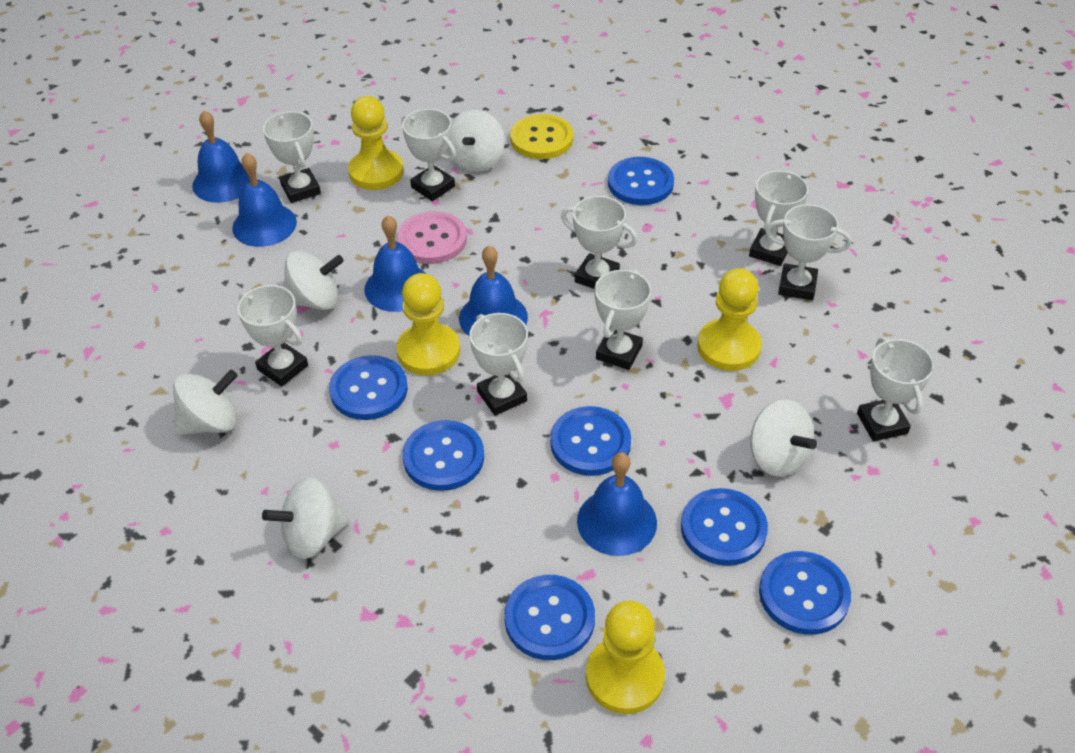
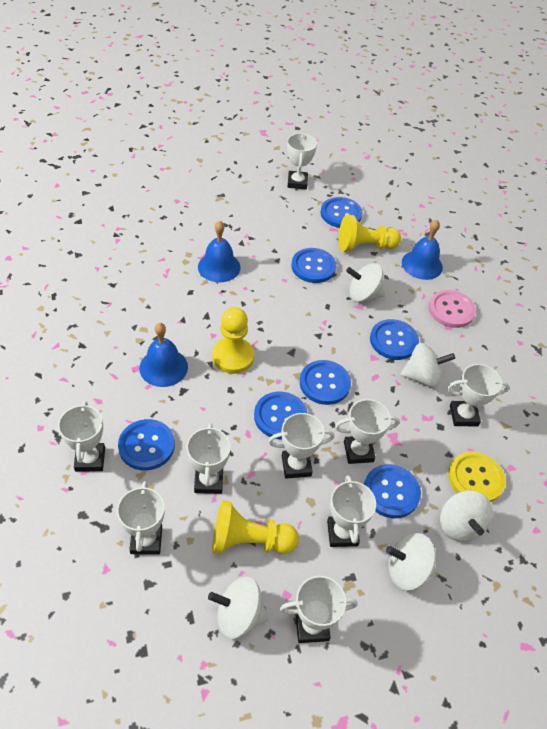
blue bell: [192,111,250,203] [232,153,297,247] [364,215,426,312] [459,245,528,336] [577,452,657,556] = 5 -> [139,323,188,387] [198,220,241,282] [402,220,443,280] = 3
yellow pawn: [348,96,404,190] [397,273,460,375] [586,601,665,714] [697,268,762,371] = 4 -> [212,307,254,374] [212,500,299,554] [339,214,401,252] = 3

